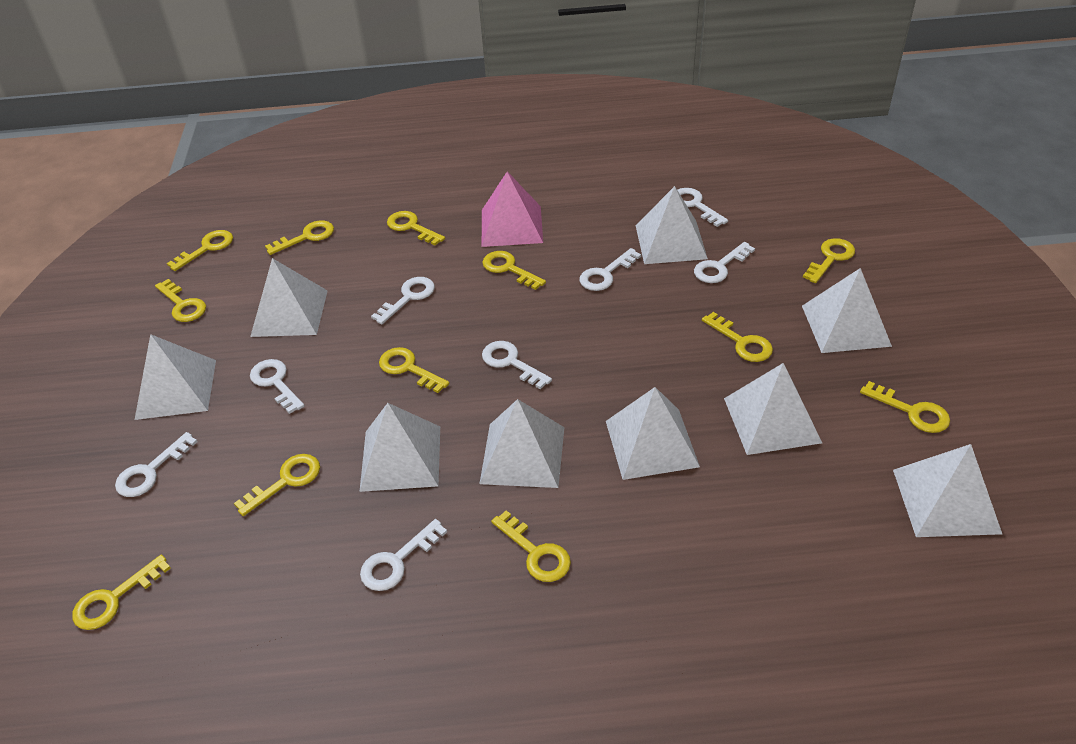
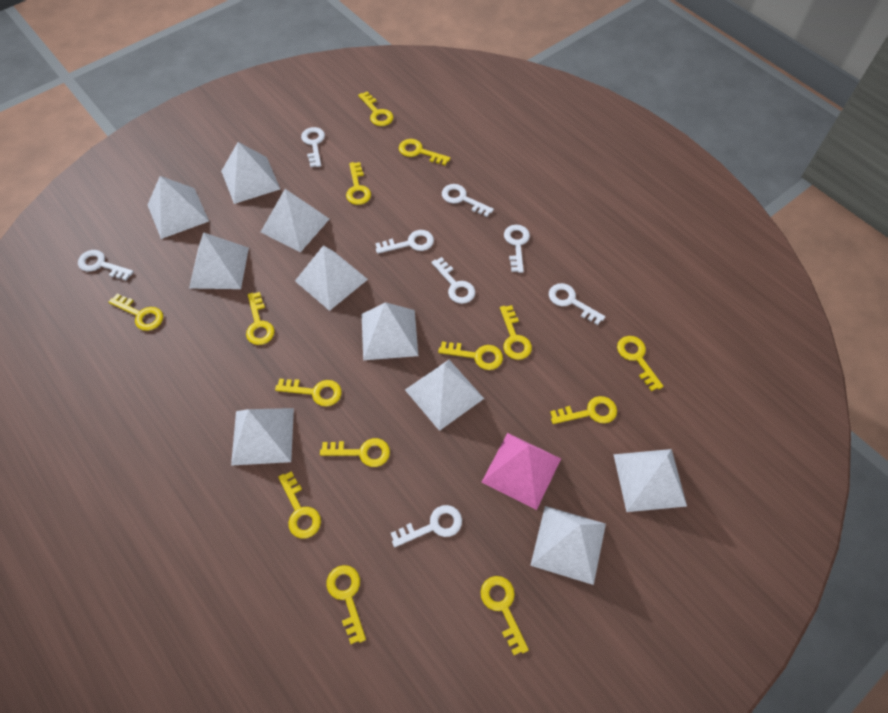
white pyramid: [135,334,216,420] [250,258,328,337] [359,403,440,492] [479,399,565,488] [606,387,700,480] [636,186,708,264] [724,363,822,455] [802,268,892,353] [893,444,1002,537] = 9 -> [148,176,209,239] [189,232,249,289] [221,142,280,204] [231,408,294,466] [261,189,329,253] [295,245,368,311] [362,302,418,360] [405,360,484,431] [530,506,606,585] [613,449,687,512] = 10
yellow key: [72,555,171,630] [155,279,206,322] [167,230,233,271] [234,454,320,516] [265,220,334,255] [379,347,450,393] [387,211,445,246] [482,251,546,290] [491,511,571,582] [702,312,773,362] [803,238,855,283] [860,381,950,433] = 12 -> [108,294,163,331] [246,292,275,345] [275,379,342,407] [278,471,321,538] [320,438,390,467] [326,565,366,644] [346,162,371,205] [358,91,393,126] [399,139,451,165] [438,341,503,370] [480,576,529,655] [500,305,532,360] [550,396,617,424] [617,336,663,391] = 14

